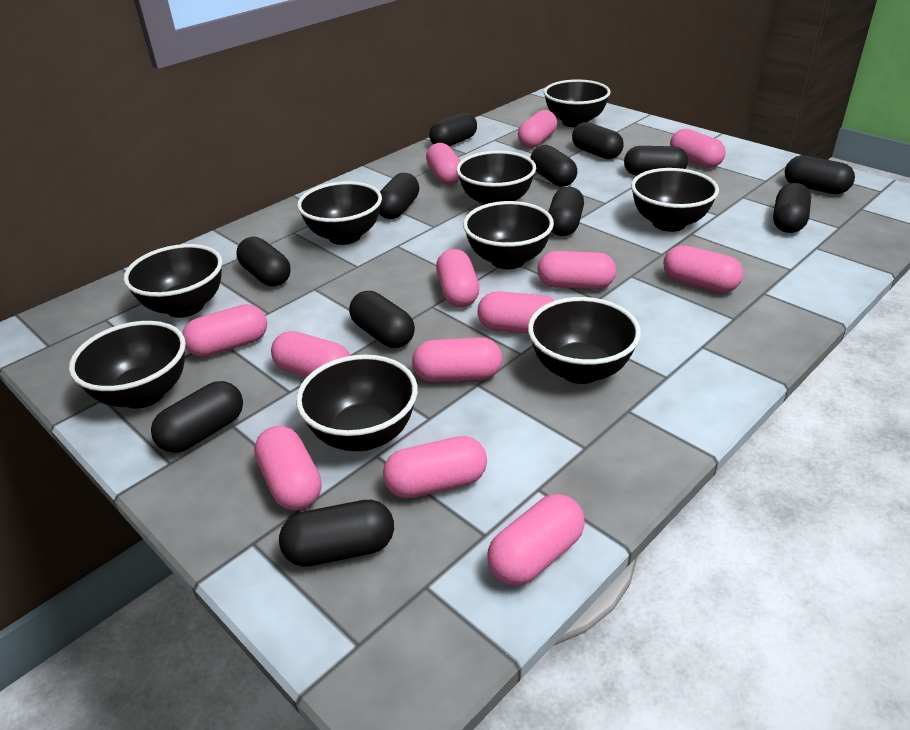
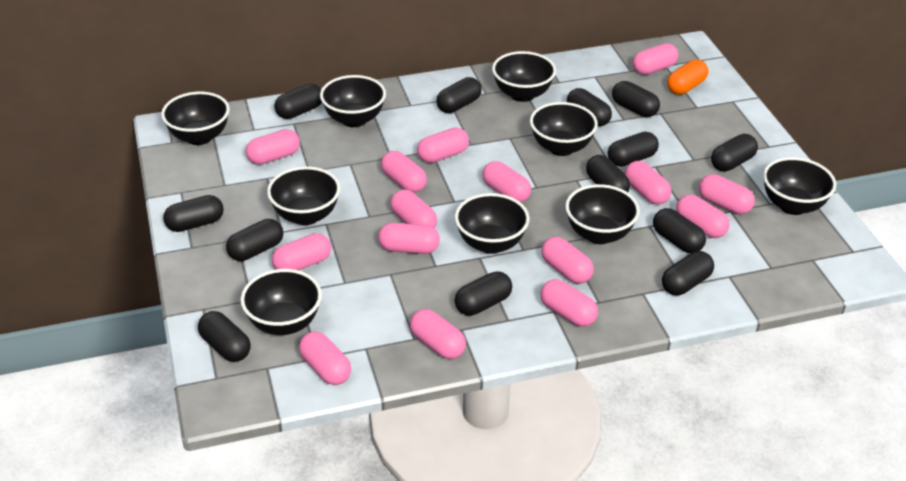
black capsule: [151,381,243,453] [236,237,291,287] [279,500,394,567] [349,291,415,348] [379,173,419,219] [429,112,477,147] [531,145,577,187] [548,186,584,236] [572,122,624,159] [624,146,688,176] [773,183,811,233] [785,155,855,194] = 12 -> [163,195,224,232] [198,311,251,362] [226,219,283,261] [274,84,322,119] [436,77,482,113] [454,271,512,316] [567,88,612,126] [586,155,630,192] [608,132,659,167] [612,81,660,117] [653,208,706,253] [662,251,714,295] [711,134,758,172] = 13
orange capsule: none = 0 -> [667,59,708,95] = 1
pink capsule: [182,304,267,357] [254,426,322,510] [271,331,351,377] [383,436,487,498] [412,337,502,382] [426,143,460,185] [436,249,479,307] [477,291,555,334] [487,494,585,586] [518,110,557,148] [537,251,616,289] [663,245,743,293] [670,129,726,168] = 13 -> [246,129,300,165] [272,233,331,271] [299,331,351,385] [378,223,440,254] [381,151,427,193] [390,189,437,228] [410,309,466,359] [417,128,469,163] [482,161,531,202] [540,279,598,327] [541,237,594,284] [625,161,671,205] [633,43,678,75] [676,195,730,238] [699,174,755,214] = 15

